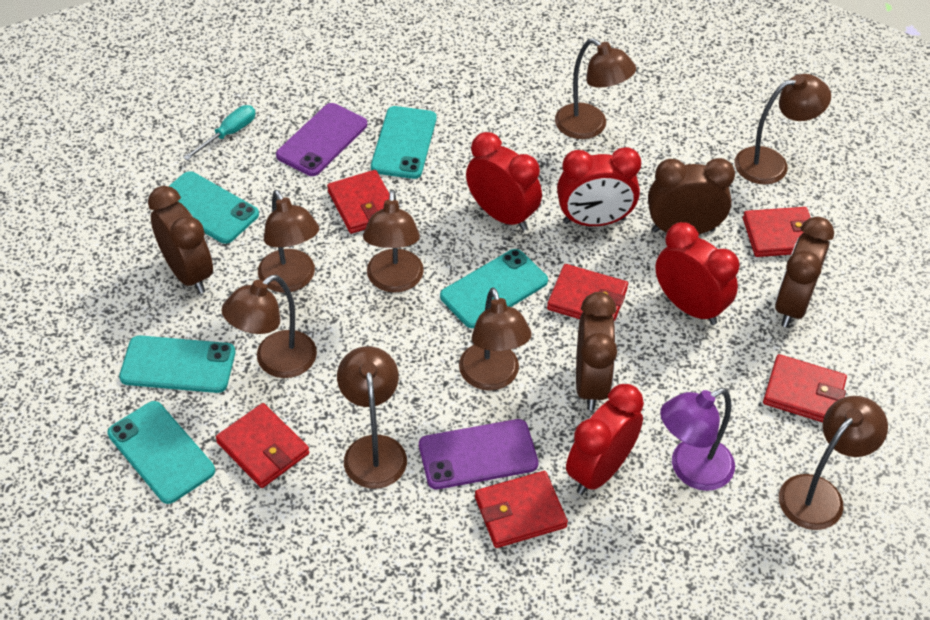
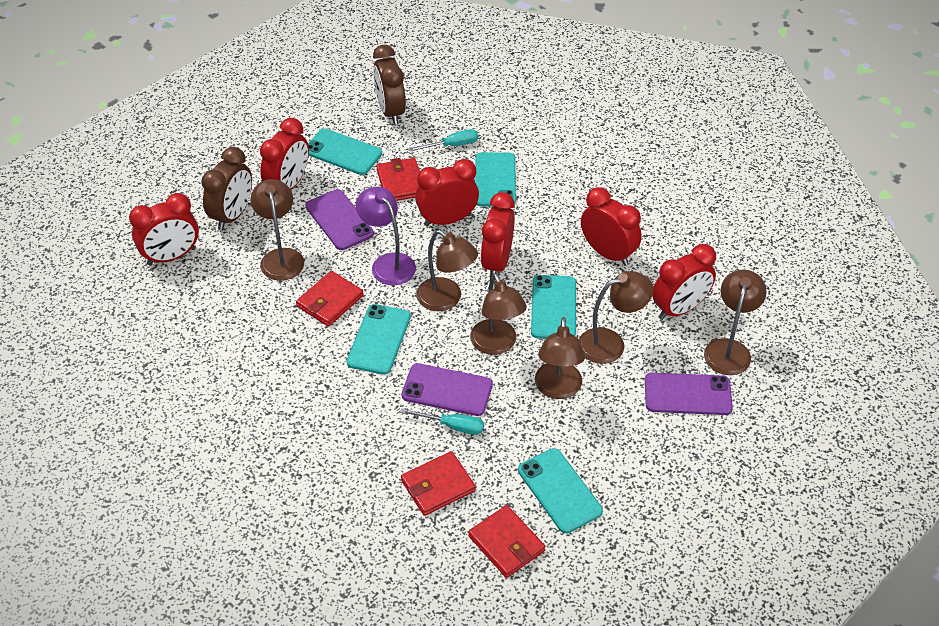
brown clock: [148,186,213,294] [576,292,617,410] [648,158,735,234] [775,216,834,327] = 4 -> [201,147,252,230] [373,45,406,125] = 2
brown lamp: [222,275,317,378] [258,190,319,293] [337,346,407,489] [363,190,424,293] [459,287,532,391] [555,38,636,139] [735,74,831,185] [779,396,888,530] = 8 -> [251,179,304,281] [416,230,478,311] [470,273,527,355] [535,317,585,399] [579,271,654,364] [704,269,767,375] = 6
purple phone: [276,103,367,176] [419,419,538,489] = 2 -> [305,189,374,250] [402,363,493,416] [645,373,733,415] = 3
red clock: [466,132,542,231] [557,147,641,226] [566,384,644,495] [655,222,739,325] = 4 -> [129,193,199,265] [260,118,309,190] [415,159,479,226] [481,192,515,279] [581,187,642,266] [652,244,716,320] = 6
red wallet: [216,403,309,488] [327,170,389,234] [475,471,568,548] [547,264,628,321] [743,207,811,257] [763,354,847,422] = 6 -> [296,271,364,327] [376,158,420,201] [401,451,476,516] [468,505,545,578] = 4
turquoise screwdriver: [183,105,256,160] = 1 -> [400,408,484,435] [409,129,478,152] = 2

